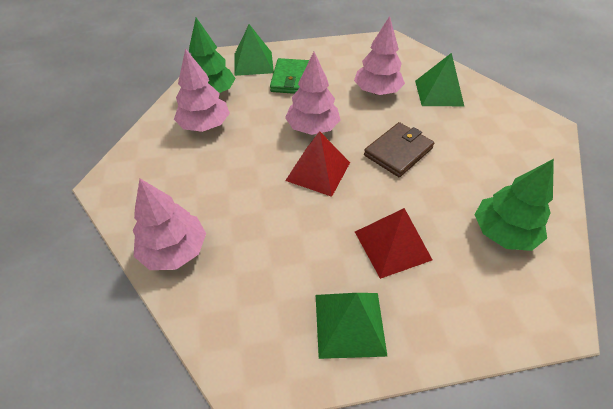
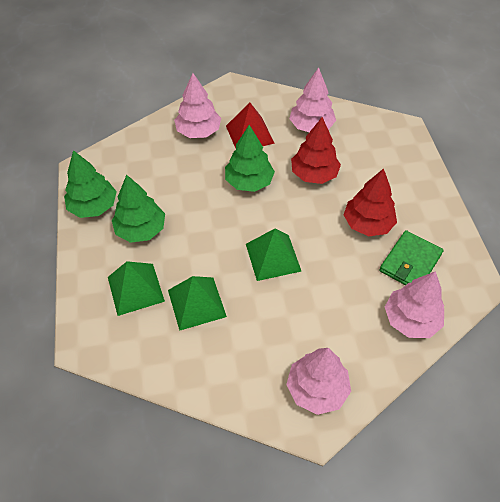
brown wallet: [364,122,434,177] = 1 -> none = 0
green tree: [189,17,236,93] [475,159,554,251] = 2 -> [64,150,117,218] [112,174,165,243] [225,125,275,192] = 3
red pyramid: [285,131,350,197] [355,208,432,279] = 2 -> [226,103,275,148] = 1
red tree: none = 0 -> [291,117,341,184] [344,168,397,236] = 2

